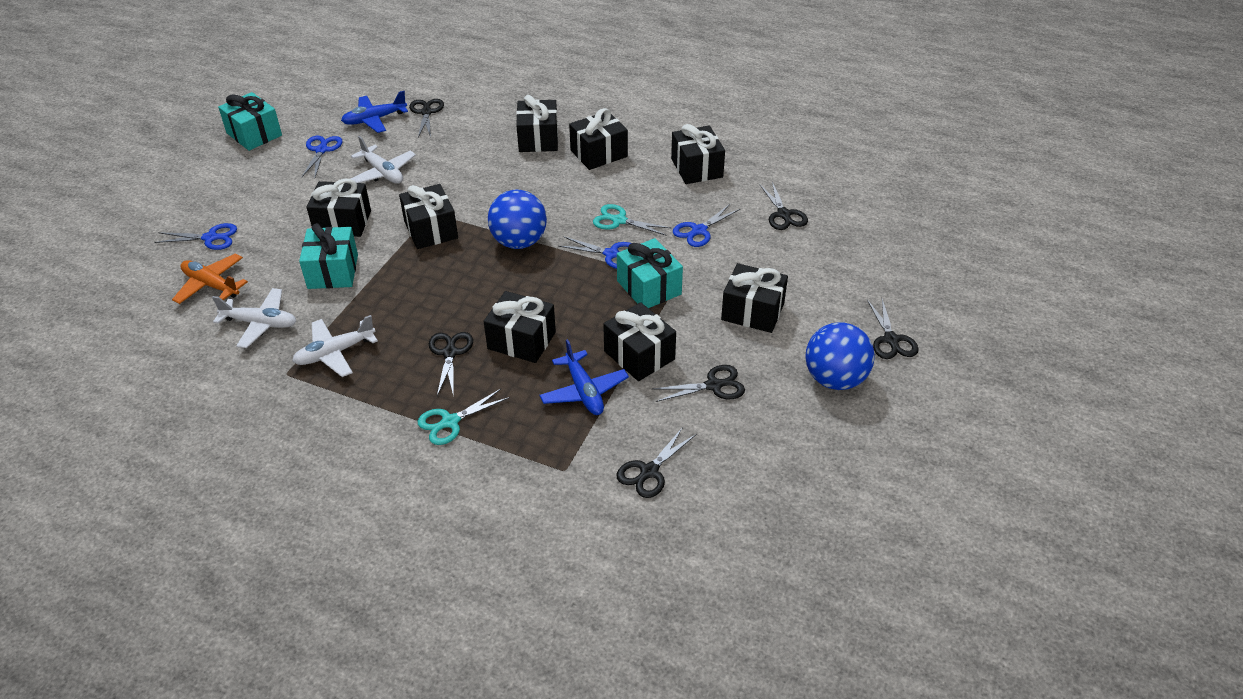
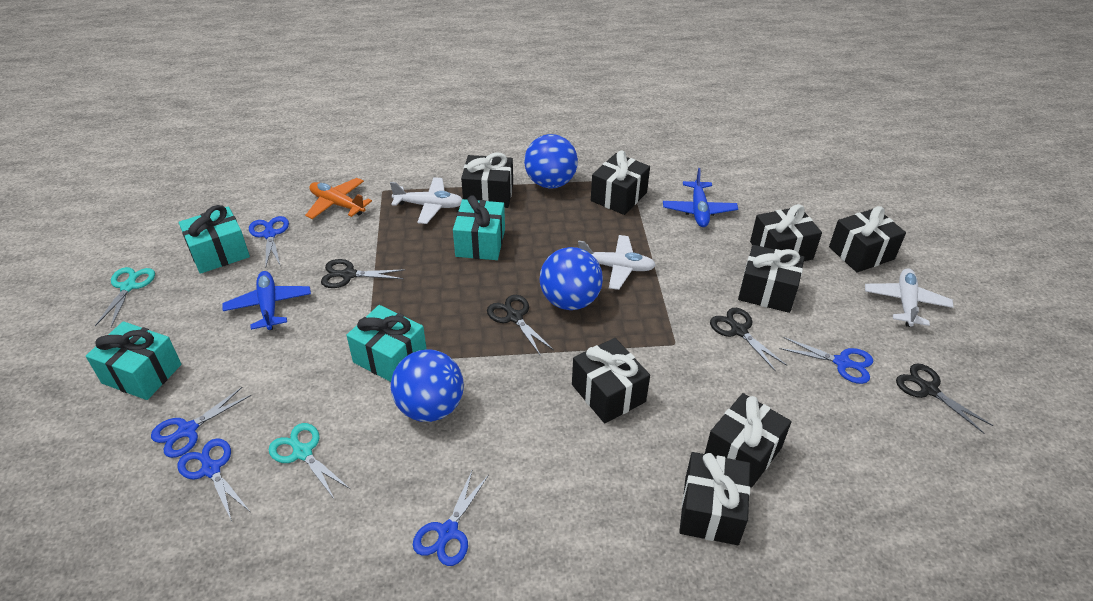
black scissors: [409,99,444,138] [429,332,473,397] [617,427,697,498] [653,365,745,402] [759,182,808,230] [867,299,919,359] = 6 -> [321,259,406,288] [487,295,554,356] [710,308,787,372] [896,363,993,434] = 4
blue ball: [488,190,547,249] [805,322,875,390] = 2 -> [391,349,464,422] [524,134,578,188] [540,247,603,310] = 3
blue scissors: [154,223,237,250] [302,136,343,177] [558,236,631,269] [673,204,740,247] = 4 -> [151,387,251,458] [178,438,249,521] [249,216,289,268] [413,471,489,566] [779,337,873,384] = 5
turquoise gift: [218,92,282,151] [299,223,358,289] [617,238,683,308] = 3 -> [86,321,182,400] [179,205,250,274] [346,305,427,382] [453,195,505,260] = 4

